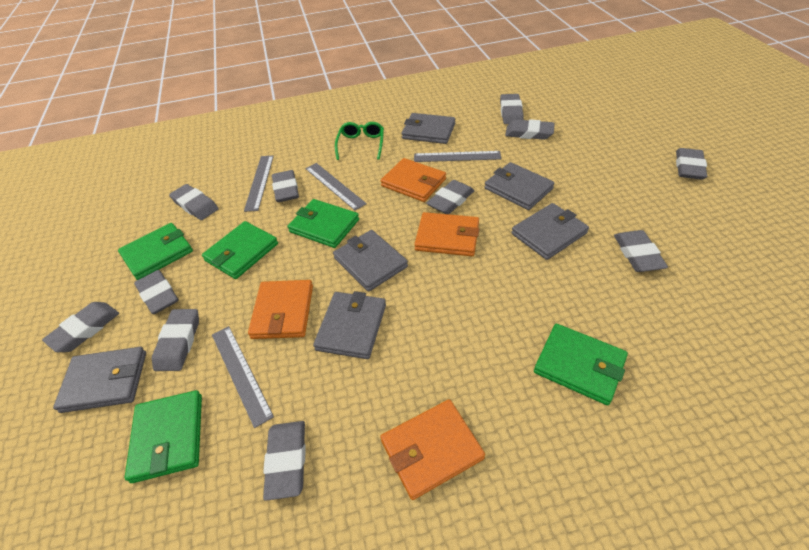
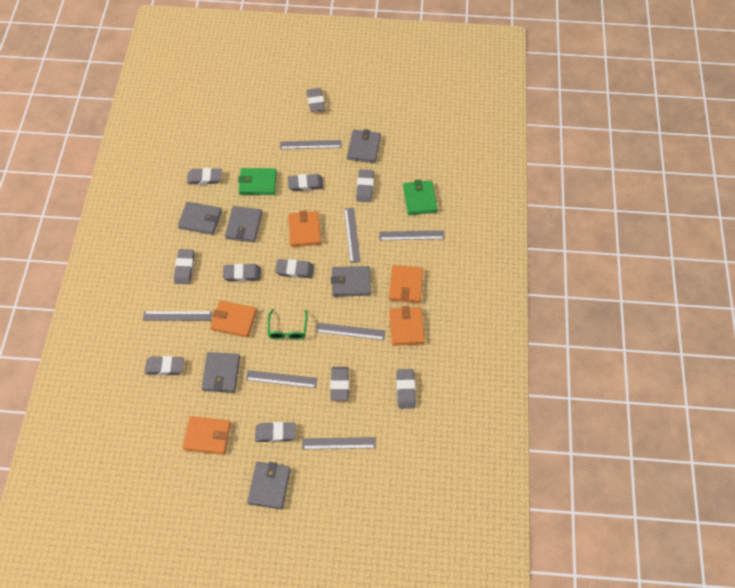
green wallet: [118,223,193,280] [124,390,202,483] [202,221,278,279] [288,199,359,248] [534,324,628,405] = 5 -> [238,168,277,195] [403,180,438,215] = 2
grey ruler: [212,326,274,428] [244,156,274,212] [305,163,367,210] [414,151,501,162] = 4 -> [143,311,212,321] [246,370,317,388] [280,140,342,149] [302,437,376,449] [316,323,386,340] [344,208,360,263] [379,230,445,240] = 7
orange wallet: [248,280,313,339] [380,399,485,500] [381,158,446,202] [414,212,479,256] = 4 -> [183,416,231,455] [210,300,257,338] [288,211,321,247] [389,265,423,303] [389,306,425,346] = 5

